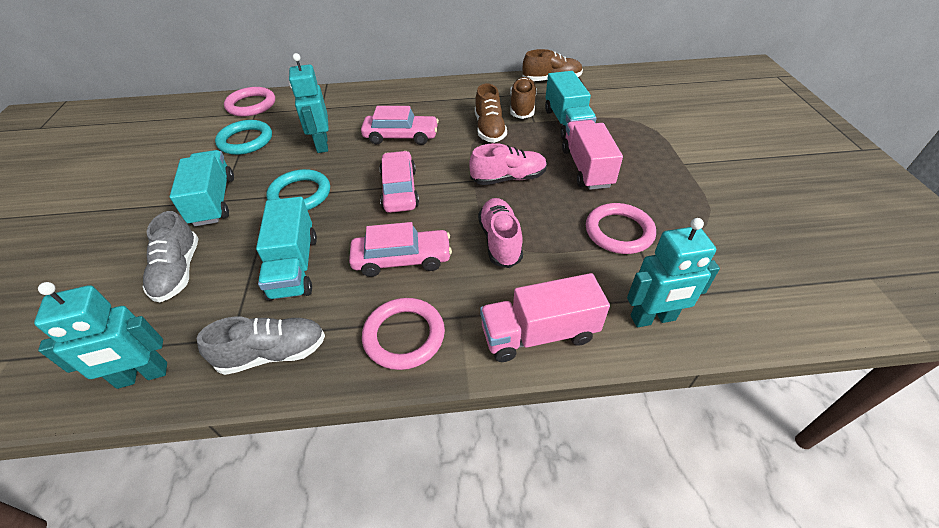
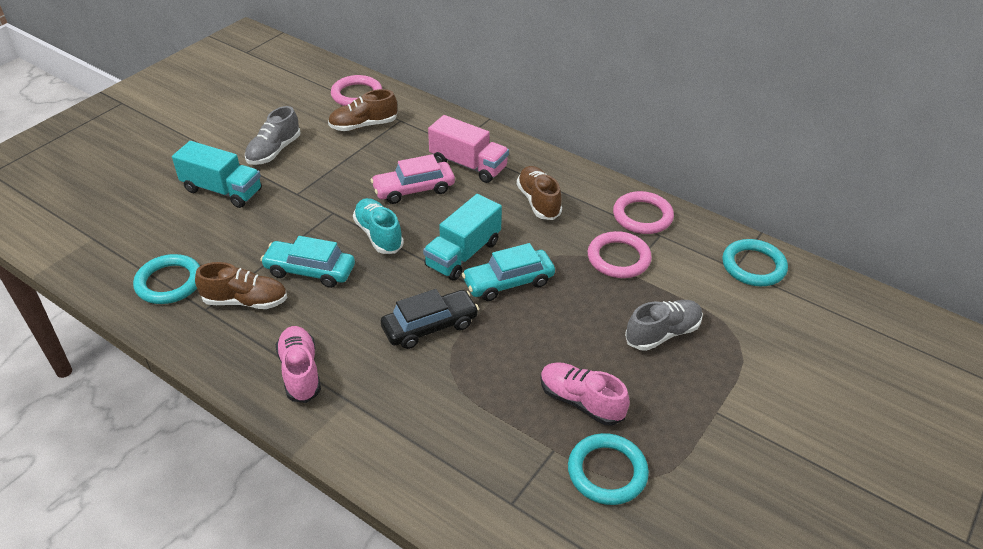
black car: none = 0 -> [381,289,479,349] = 1
pink car: [349,222,452,277] [361,106,439,145] [379,151,419,213] = 3 -> [371,154,455,204] = 1
pink truck: [480,273,610,362] [562,120,623,190] = 2 -> [428,115,509,183] = 1
turquoise car: none = 0 -> [260,236,355,288] [462,243,555,301] = 2
turquoise ring: [215,120,272,155] [267,169,330,210] = 2 -> [133,254,200,304] [568,433,649,505] [722,239,788,286] = 3
turquoise robot: [34,282,167,389] [289,53,329,153] [627,218,720,327] = 3 -> none = 0
turquoise shoe: none = 0 -> [353,198,404,254] = 1
turquoise truck: [170,150,234,226] [256,197,317,301] [545,71,597,140] = 3 -> [172,141,262,208] [423,194,502,280] = 2

